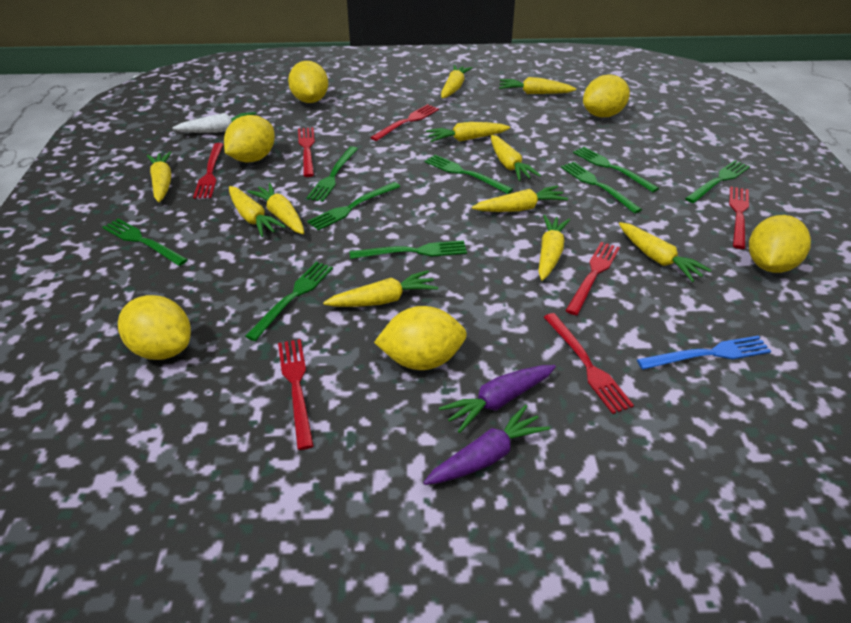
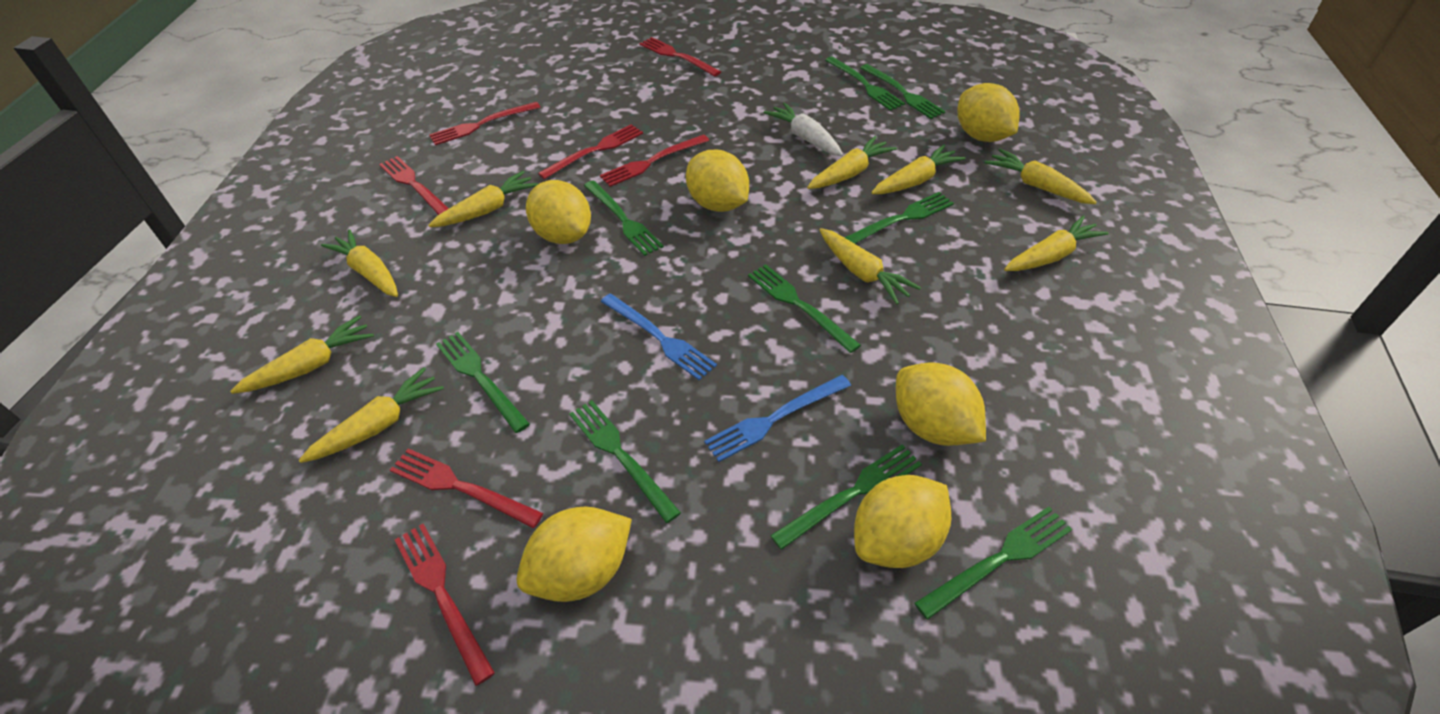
blue fork: [637,336,771,370] = 1 -> [601,294,717,380] [704,375,851,462] = 2
purple carrot: [424,405,550,485] [439,365,556,433] = 2 -> none = 0
yellow carrot: [147,151,172,202] [229,186,286,237] [247,183,304,234] [323,270,438,307] [426,122,510,142] [441,65,472,98] [472,186,568,212] [491,135,541,181] [499,77,576,94] [538,215,570,281] [619,222,711,282] = 11 -> [230,315,374,394] [299,367,444,463] [321,229,398,297] [428,171,538,227] [807,136,897,189] [819,228,921,305] [871,144,965,194] [985,149,1097,204] [1004,215,1109,271] = 9

